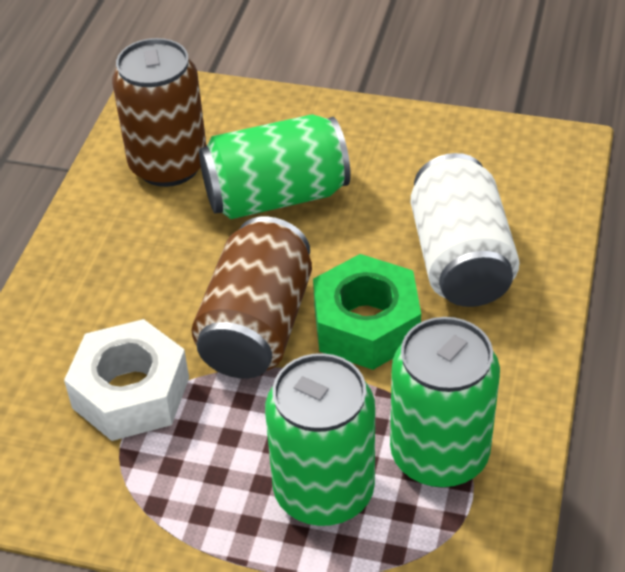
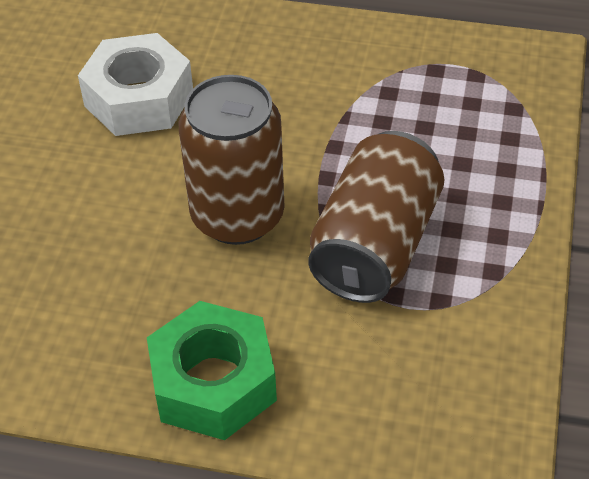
green can: [199,114,351,219] [265,353,375,526] [390,317,500,487] = 3 -> none = 0
white can: [411,153,520,307] = 1 -> none = 0

